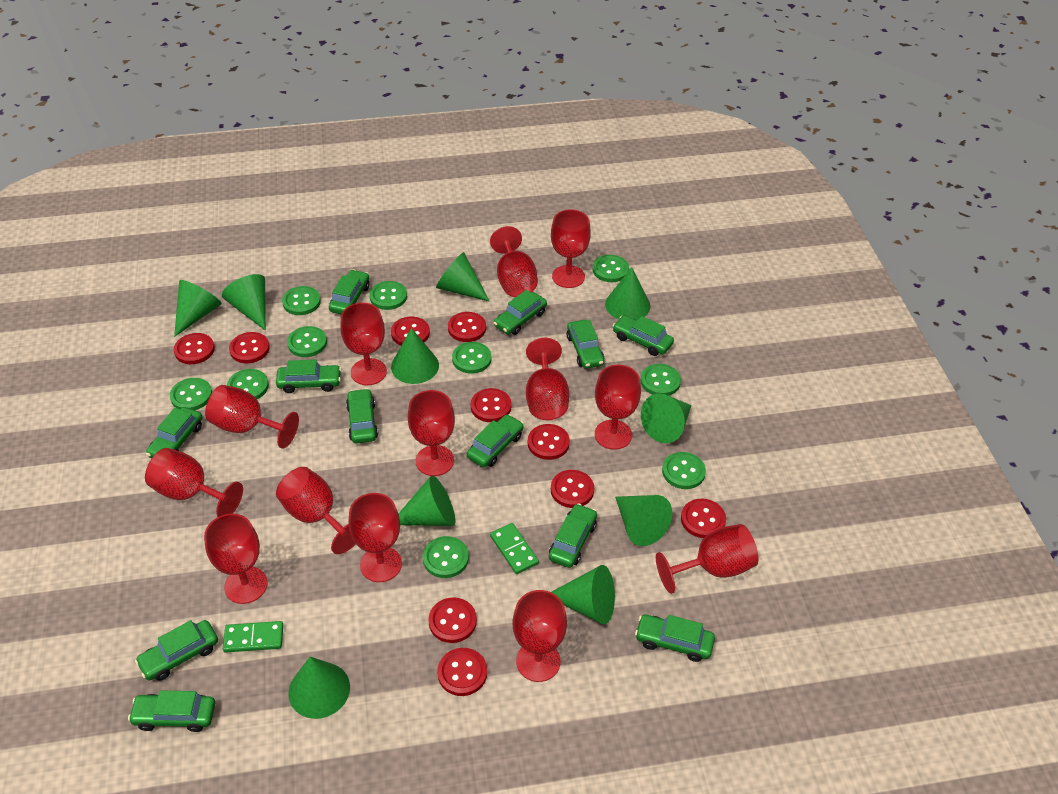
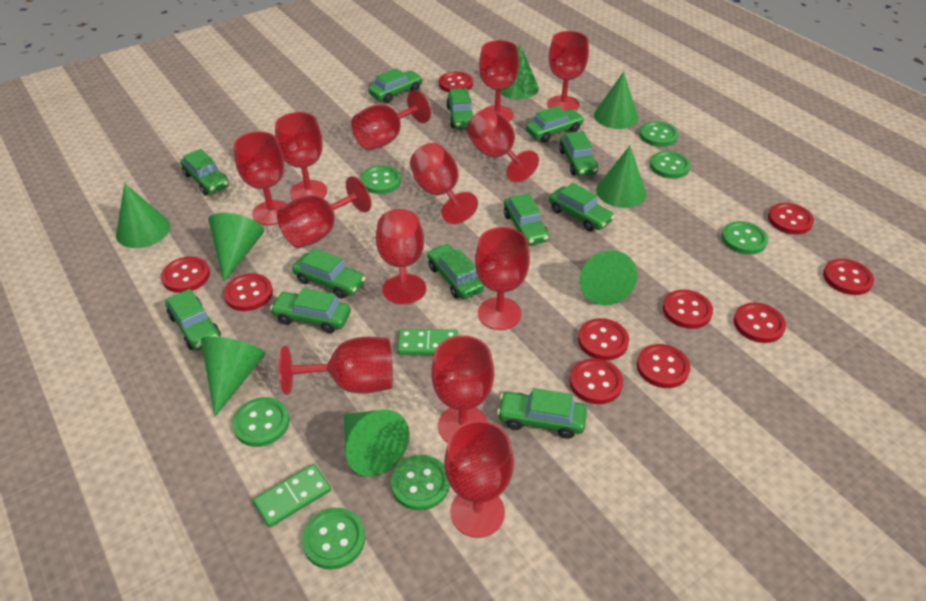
green button: [170,378,212,410] [227,369,269,399] [282,286,321,315] [287,326,327,357] [369,281,407,310] [423,536,469,578] [452,342,491,374] [593,255,629,282] [640,364,681,396] [662,452,706,489] = 10 -> [232,397,290,447] [302,508,365,570] [361,165,401,194] [391,455,450,511] [639,121,678,147] [650,151,691,179] [721,221,768,255] = 7
green cone: [174,280,222,337] [222,274,266,331] [288,657,350,719] [391,328,439,384] [398,476,455,526] [436,252,490,302] [552,565,615,624] [605,267,650,320] [615,495,672,546] [641,394,692,443] = 10 -> [116,183,171,248] [201,336,266,417] [208,213,264,282] [344,409,410,477] [501,44,539,99] [580,250,638,306] [594,72,638,129] [596,146,646,208] = 8

